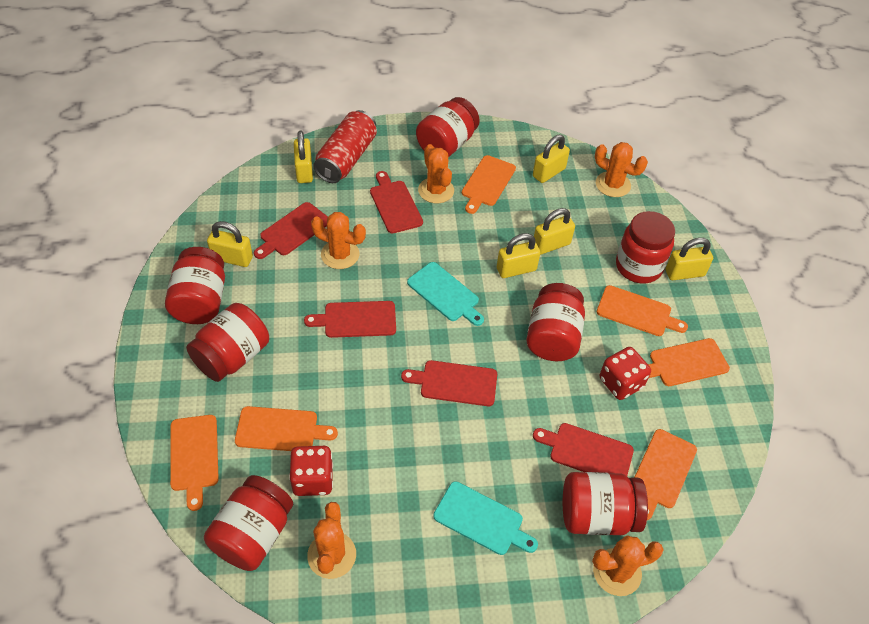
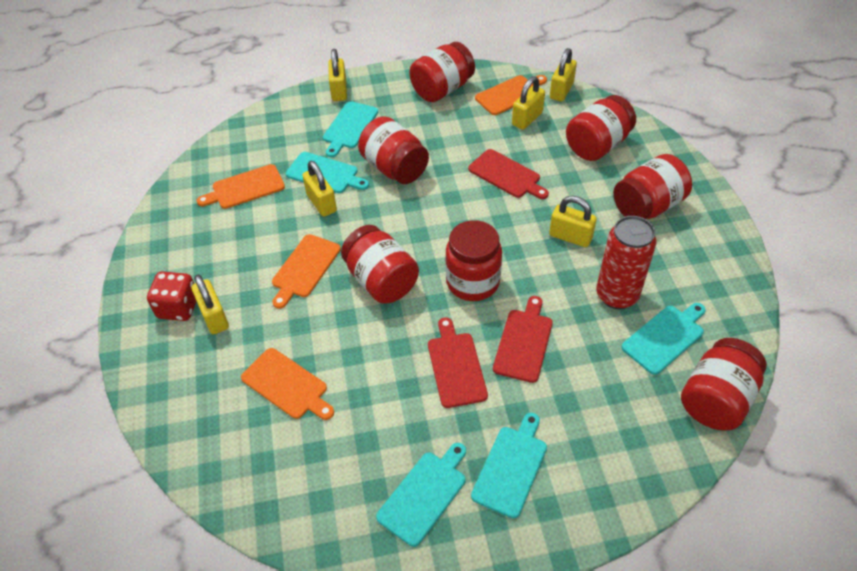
orange cactus: [307,502,356,579] [311,212,366,269] [418,144,454,203] [592,535,664,596] [595,142,648,197] = 5 -> none = 0
orange cutting board: [170,415,219,511] [235,406,338,451] [462,155,516,214] [597,285,688,336] [634,429,697,520] [648,338,730,386] = 6 -> [197,164,285,209] [241,348,334,420] [272,234,341,309] [475,75,547,115] = 4
red cutting board: [254,202,328,259] [304,301,396,338] [370,171,423,234] [401,360,497,406] [533,423,634,476] = 5 -> [428,317,488,408] [468,149,549,199] [493,296,553,383] = 3
red dice: [289,446,333,496] [600,347,651,400] = 2 -> [147,272,197,321] = 1
turquoise cutting board: [407,262,484,326] [433,481,538,555] = 2 -> [286,152,369,193] [323,101,378,157] [376,443,466,547] [471,413,547,519] [622,303,706,375] = 5

